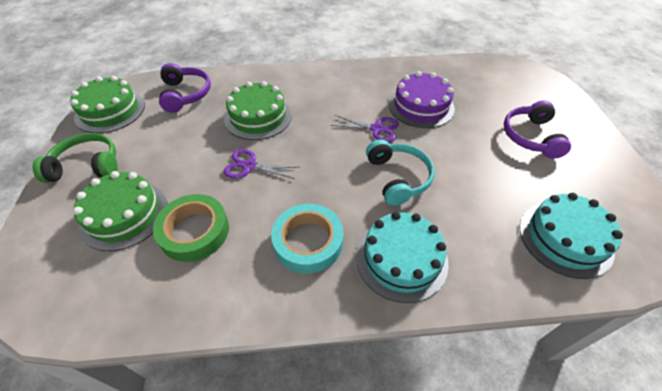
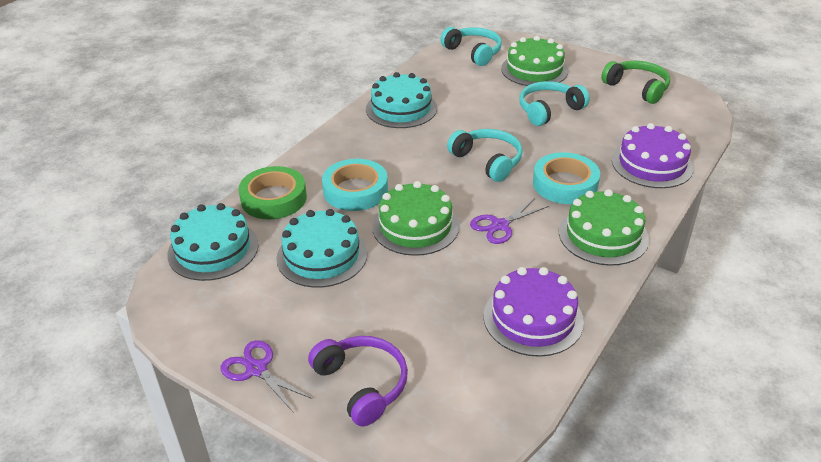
purple cake: [389,71,455,128] = 1 -> [484,267,584,357] [612,123,694,188] = 2
purple headphones: [159,63,211,113] [504,100,571,159] = 2 -> [308,336,408,426] = 1
turquoise cake: [356,212,449,303] [519,193,623,279] = 2 -> [167,203,259,281] [276,209,367,288] [366,72,437,128] = 3
turquoise headphones: [366,139,434,206] = 1 -> [440,27,502,66] [447,129,523,182] [519,81,590,126] = 3
turquoise tape: [271,204,343,274] = 1 -> [322,159,388,211] [533,152,600,204] = 2

